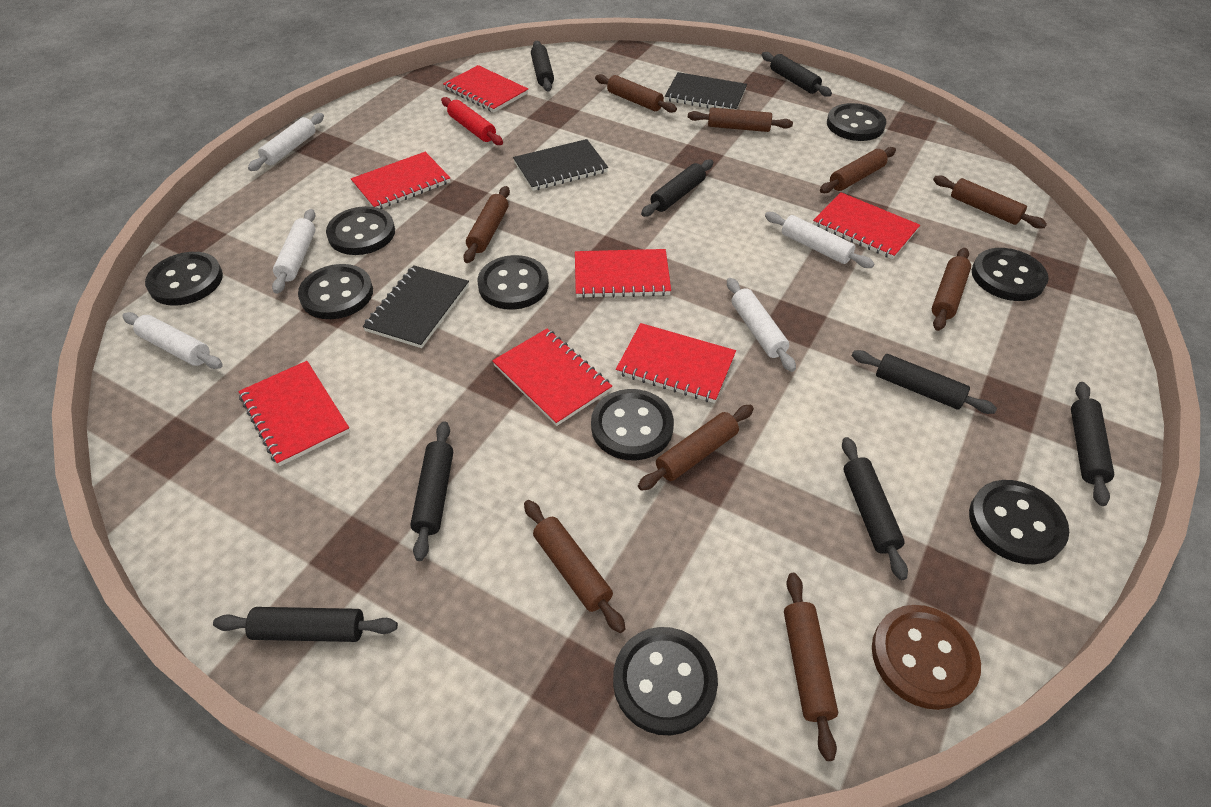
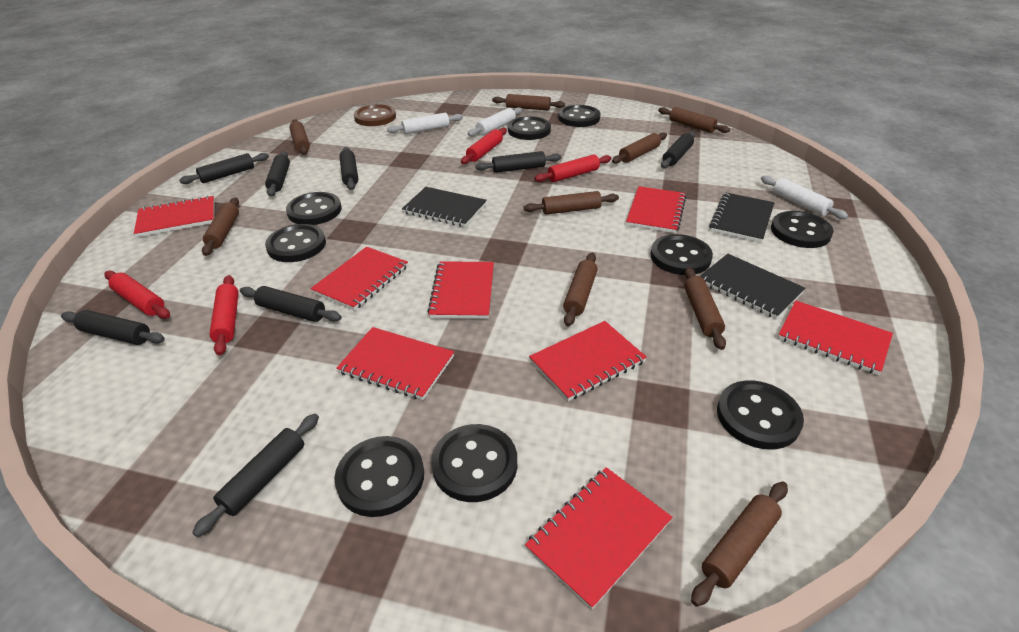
red notebook: [238,361,350,466] [351,152,450,209] [443,65,528,112] [492,328,612,426] [575,249,671,298] [616,323,736,403] [813,192,920,259] = 7 -> [134,196,215,237] [310,247,408,311] [336,327,454,400] [427,261,494,319] [525,467,673,610] [529,321,647,401] [626,186,687,233] [778,300,893,375] = 8
red rolling pin: [441,97,503,145] = 1 -> [104,271,170,319] [209,275,239,356] [461,128,507,164] [535,155,612,182] = 4
white rolling pin: [122,312,223,369] [248,113,324,171] [272,209,316,294] [727,278,796,372] [765,212,874,268] = 5 -> [387,113,463,134] [468,107,522,137] [761,176,848,219] = 3

